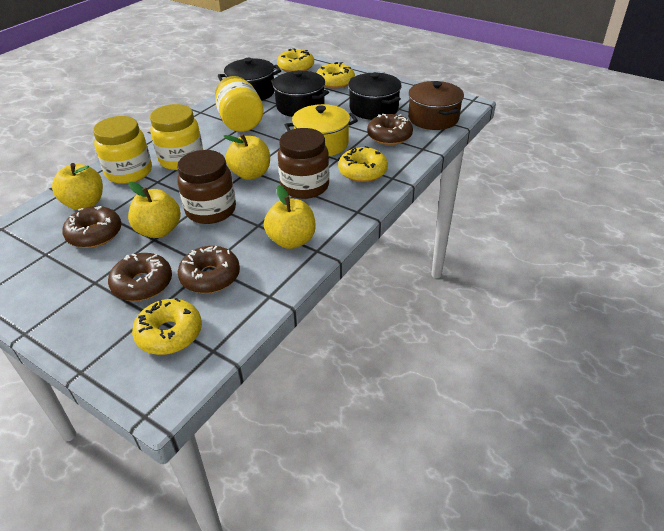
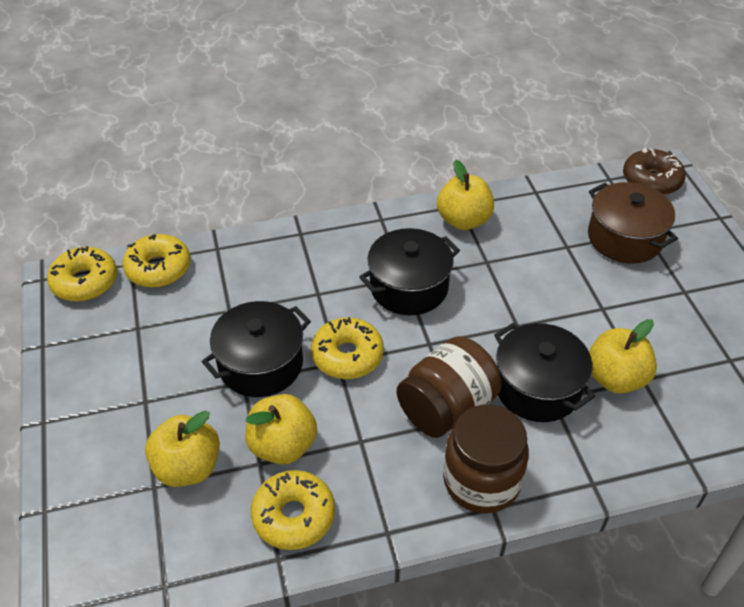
brown donut: [62,206,121,248] [108,253,172,301] [178,246,240,293] [367,114,413,145] = 4 -> [623,148,686,195] = 1
yellow jar: [93,116,152,184] [150,104,203,170] [215,76,264,132] = 3 -> none = 0
yellow pot: [285,104,358,156] = 1 -> none = 0

